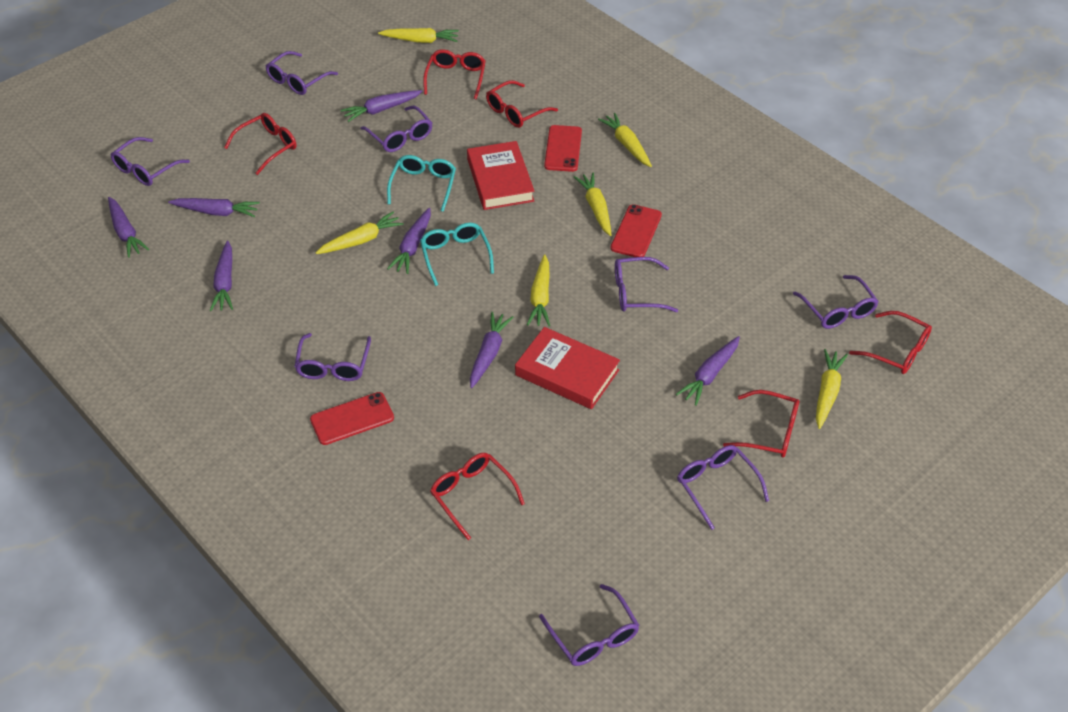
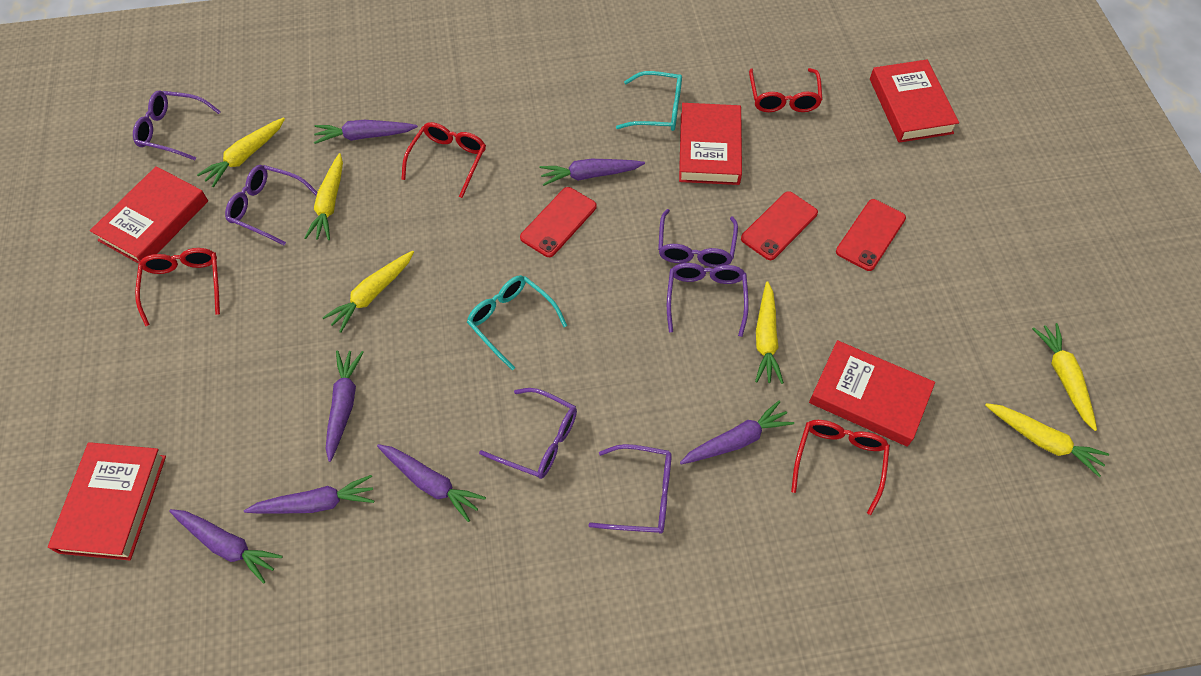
purple glasses: [110,137,190,186] [266,51,338,95] [294,333,371,381] [360,105,432,152] [539,584,639,666] [615,257,678,312] [677,445,769,530] [793,275,879,329] = 8 -> [133,91,221,160] [225,165,317,246] [479,388,577,479] [588,444,672,534] [658,209,738,268] [667,263,749,337] = 6
red book: [467,141,534,210] [515,327,620,409] = 2 -> [48,442,166,560] [90,166,208,264] [679,103,742,185] [809,340,935,447] [870,60,959,143] = 5
red glasses: [224,113,297,175] [423,49,486,99] [430,453,525,540] [486,80,558,128] [723,390,799,458] [849,311,932,374] = 6 -> [135,248,220,326] [401,122,486,198] [749,68,823,112] [791,420,890,515] = 4

